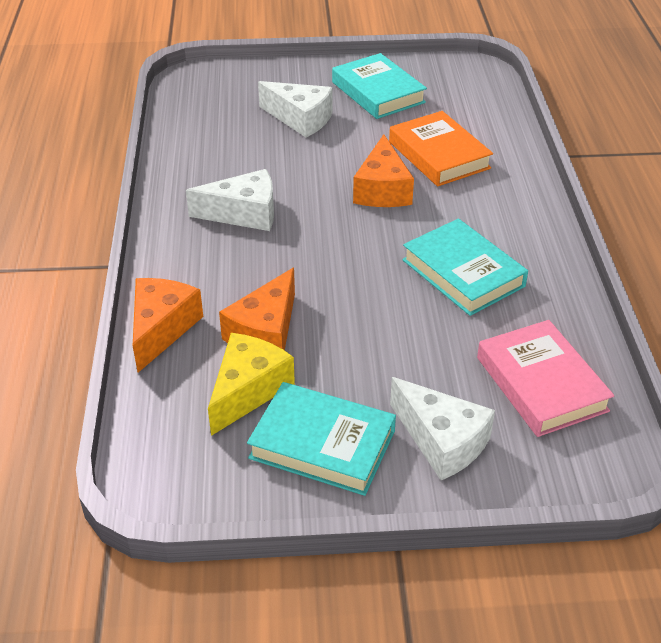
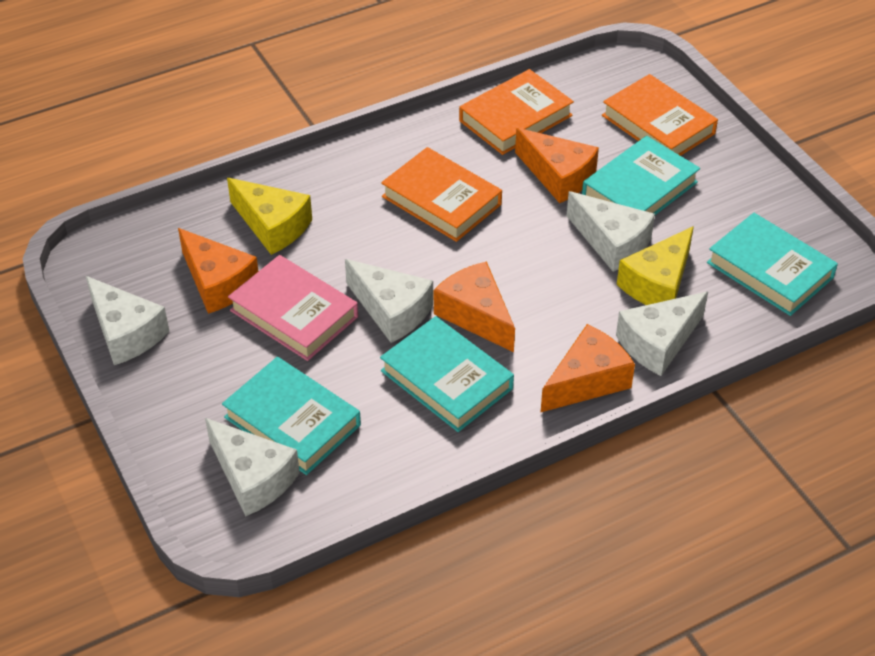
orange book: [389,111,493,187] = 1 -> [381,147,502,242] [459,69,574,155] [602,74,718,156] = 3
orange cheese: [133,278,203,373] [219,268,295,350] [353,134,414,207] = 3 -> [178,228,258,314] [434,261,515,352] [515,128,599,203] [540,324,635,413] = 4
turquoise book: [247,382,396,496] [332,53,427,119] [402,219,528,316] = 3 -> [222,357,361,475] [380,316,514,432] [582,136,700,215] [707,213,838,316] = 4
white cheese: [186,169,274,231] [258,81,333,137] [390,377,495,480] = 3 -> [86,276,169,365] [205,418,300,516] [345,259,433,343] [566,191,655,272] [616,292,708,376] = 5
yellow cheese: [208,333,295,436] = 1 -> [227,178,312,255] [617,226,694,305] = 2

